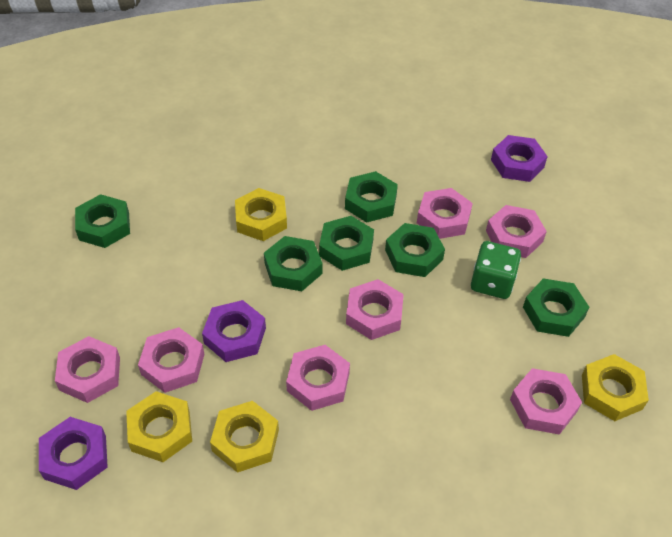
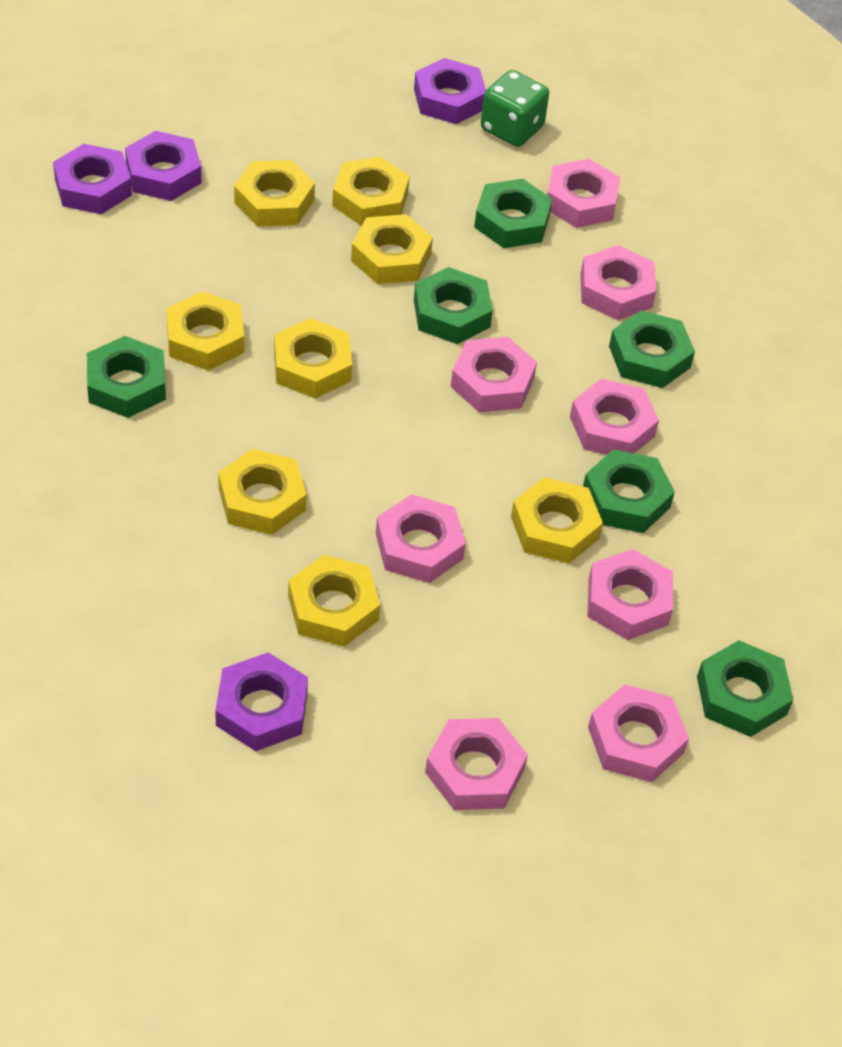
pink nut: [55,336,120,403] [138,327,204,393] [286,345,350,411] [346,279,404,340] [417,188,473,239] [486,205,547,258] [510,368,582,435] = 7 -> [376,494,466,583] [425,718,528,810] [451,337,537,413] [547,159,621,228] [570,378,659,455] [580,245,656,320] [587,549,673,640] [588,685,689,782] = 8
purple nut: [39,417,108,490] [202,300,266,362] [491,135,548,182] = 3 -> [53,144,132,214] [125,131,202,201] [215,652,308,751] [414,58,486,124] = 4
yellow nut: [126,391,192,462] [210,401,279,473] [235,188,287,241] [582,354,649,421] = 4 -> [166,291,244,371] [218,449,307,535] [234,160,315,226] [274,318,352,399] [288,555,380,647] [332,157,410,226] [351,214,433,284] [511,477,603,564] = 8

